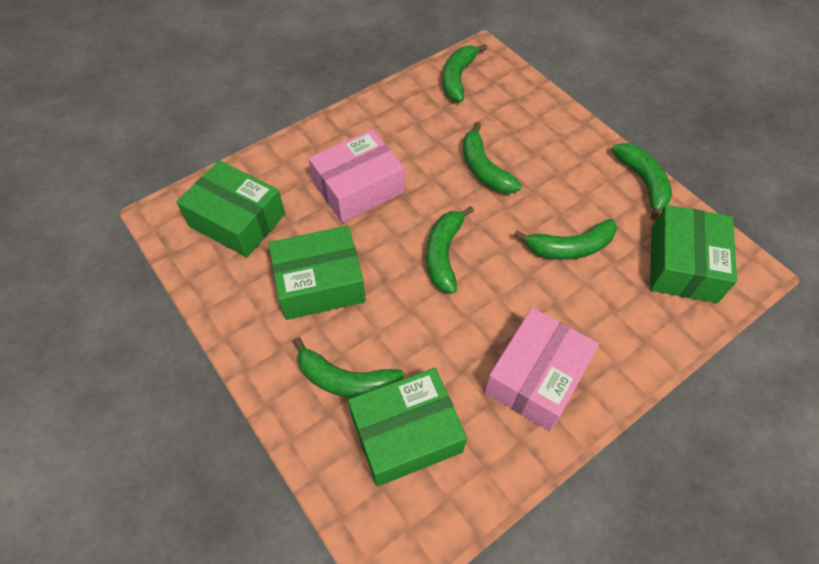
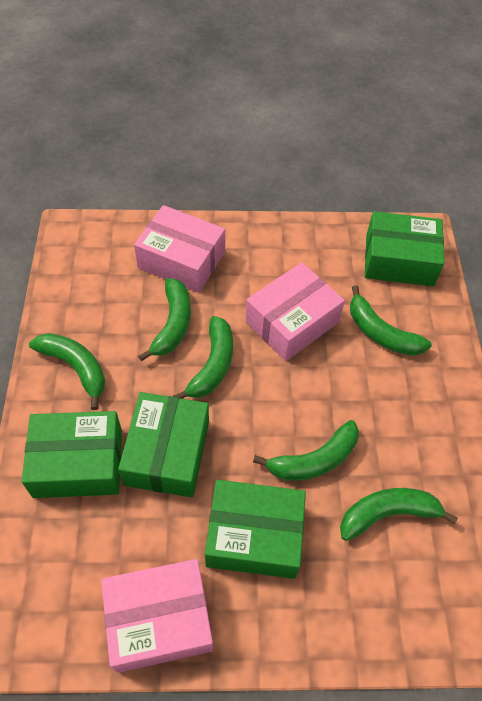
pink box: [309,129,405,223] [485,308,599,431] = 2 -> [101,559,213,673] [134,205,225,293] [245,262,345,361] = 3

